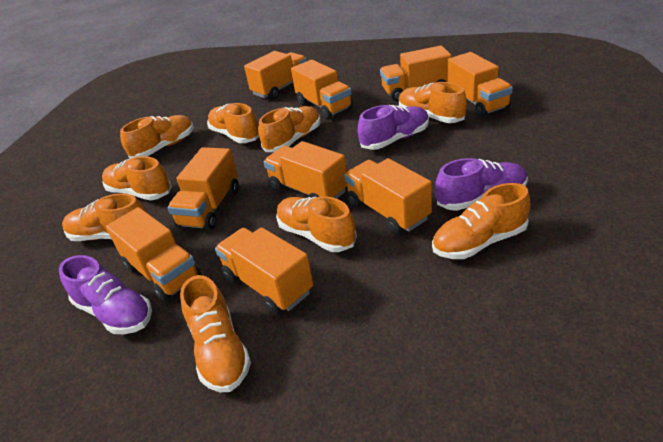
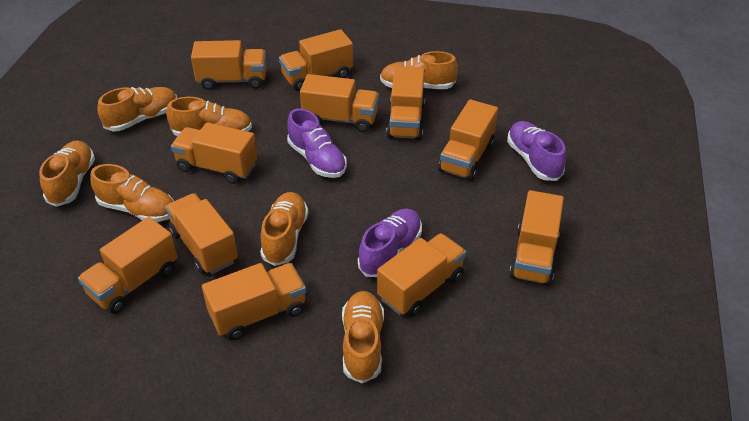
orange shoe: [62,193,146,241] [102,156,172,200] [120,115,194,159] [180,275,251,392] [207,103,259,143] [258,106,320,152] [276,196,357,252] [399,82,467,123] [432,183,531,259] = 9 -> [39,140,95,207] [90,164,174,222] [97,87,177,131] [166,97,252,136] [260,192,308,266] [342,291,384,383] [380,51,458,89] = 7
orange truck: [106,207,201,302] [167,147,239,230] [215,227,314,314] [244,51,307,100] [264,141,347,199] [291,60,353,119] [344,158,432,234] [380,45,452,101] [447,52,513,117] = 9 -> [78,217,178,314] [165,193,238,274] [171,122,257,184] [191,40,266,90] [202,263,306,340] [279,29,353,91] [300,74,379,132] [377,233,466,317] [386,66,425,140] [438,99,498,181] [509,190,564,286] = 11

